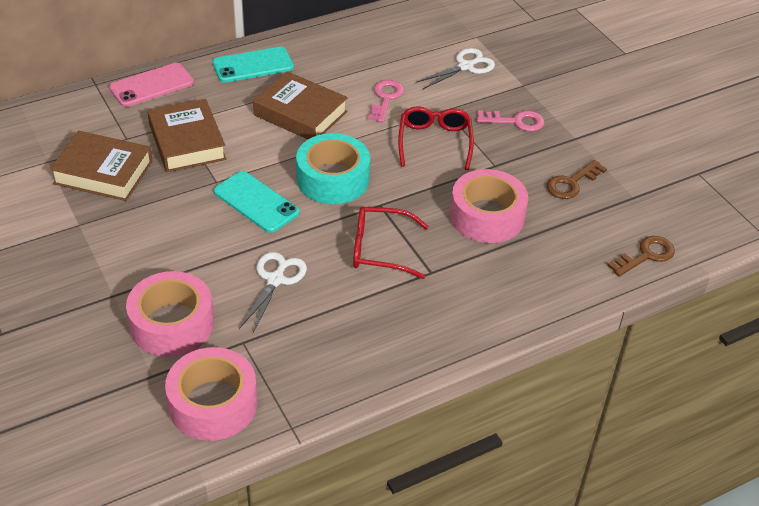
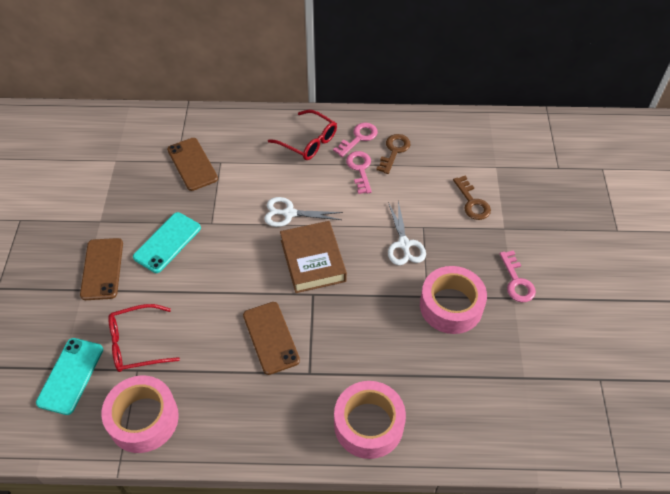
brown book: [50,131,153,201] [147,99,226,172] [253,71,348,139] = 3 -> [280,221,347,293] = 1
brown phone: none = 0 -> [80,238,123,300] [167,138,218,191] [243,302,300,375] = 3
pink key: [368,80,404,122] [477,110,545,132] = 2 -> [333,123,378,157] [346,151,372,194] [500,250,536,303] = 3
pink phone: [109,62,194,107] = 1 -> none = 0
turquoise tape: [296,133,370,204] = 1 -> none = 0

